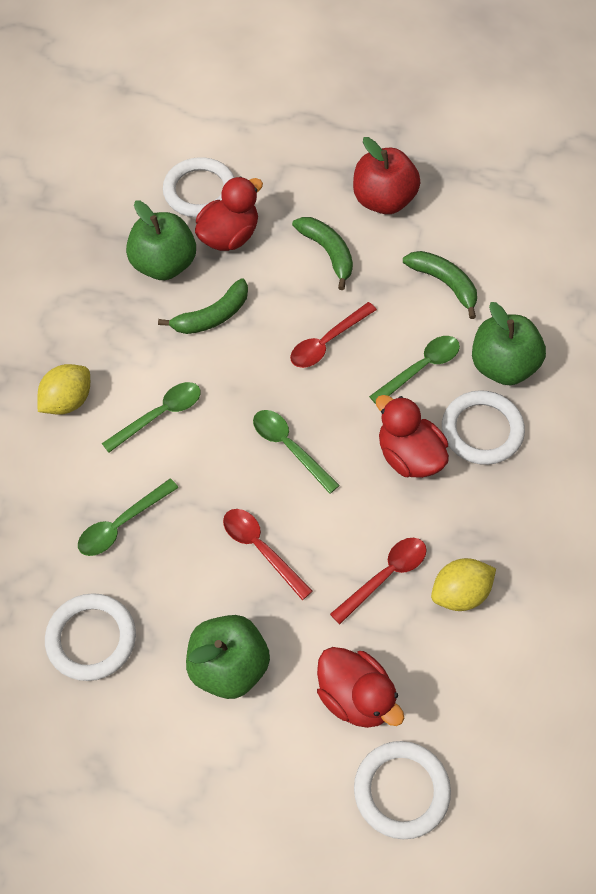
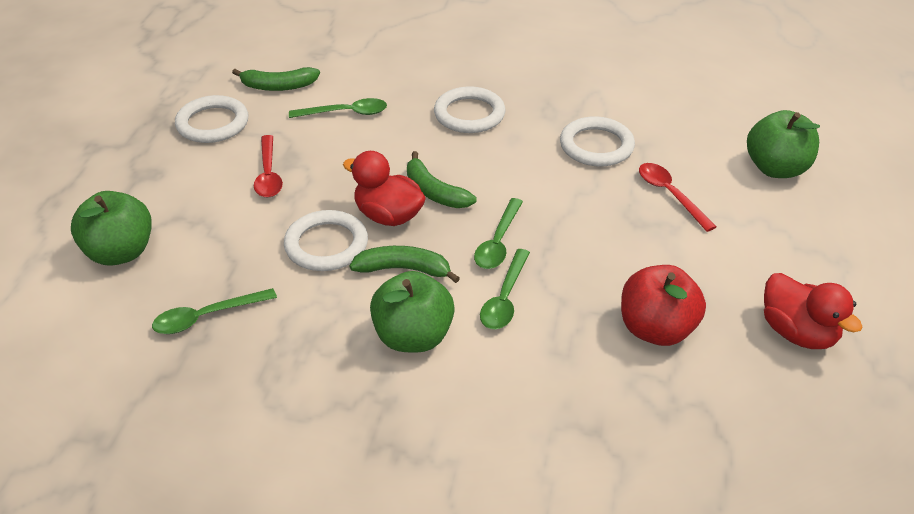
red duck: [195,176,263,251] [317,647,404,728] [376,395,449,478] = 3 -> [343,151,426,226] [764,273,863,349] = 2
red spoon: [223,509,313,600] [290,302,377,368] [330,538,427,624] = 3 -> [254,135,283,198] [639,163,716,232] = 2
yellow lemon: [38,364,90,415] [431,558,496,611] = 2 -> none = 0

